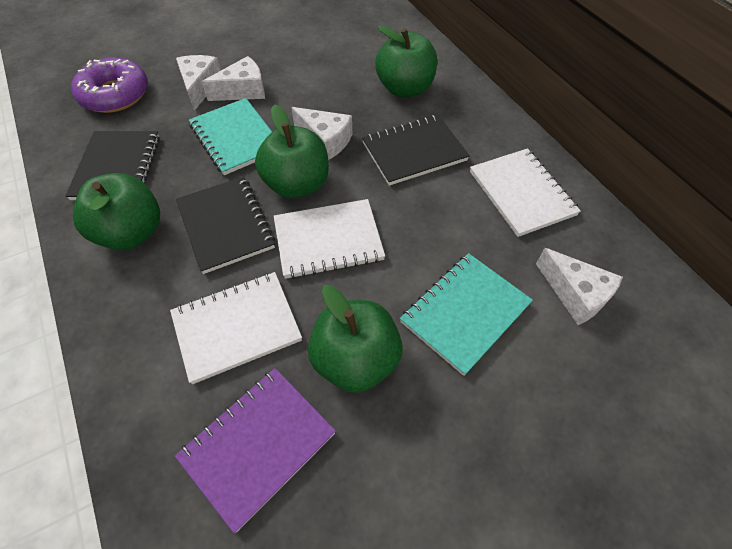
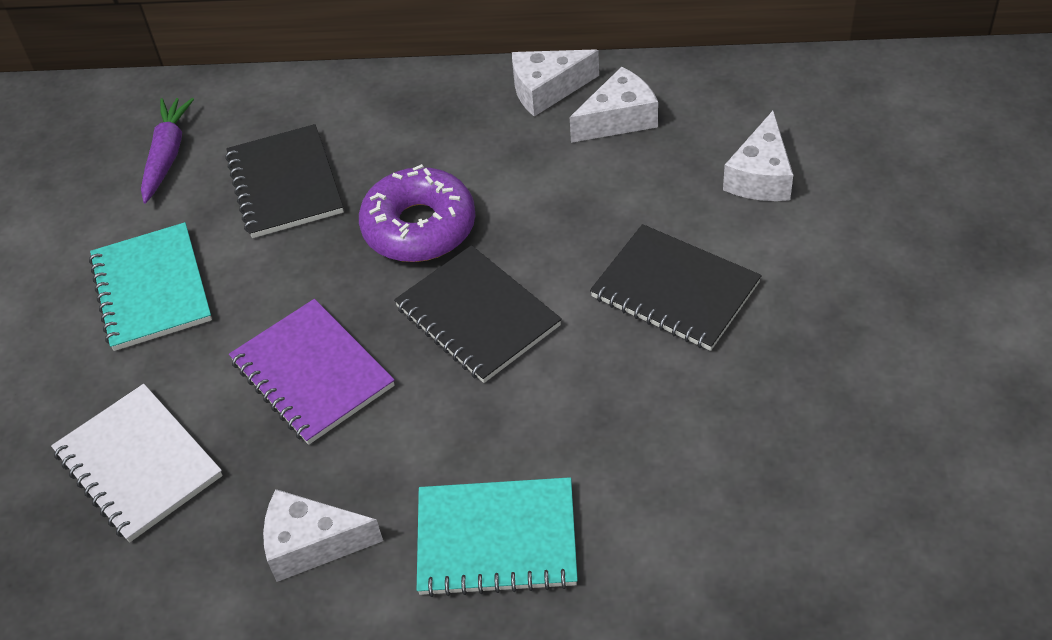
green apple: [73,173,160,250] [255,104,329,198] [308,285,403,393] [375,25,437,97] = 4 -> none = 0
purple carrot: none = 0 -> [141,98,194,203] = 1
white notebook: [170,272,302,384] [274,199,385,279] [470,148,581,237] = 3 -> [51,384,223,542] = 1

